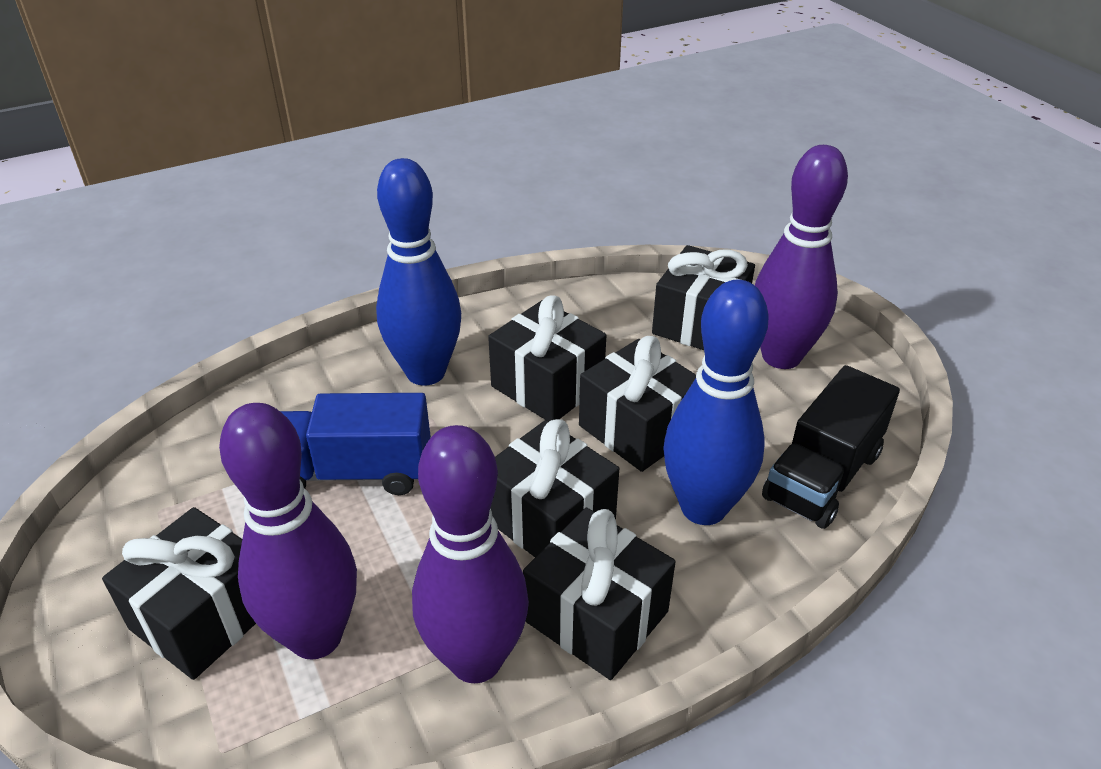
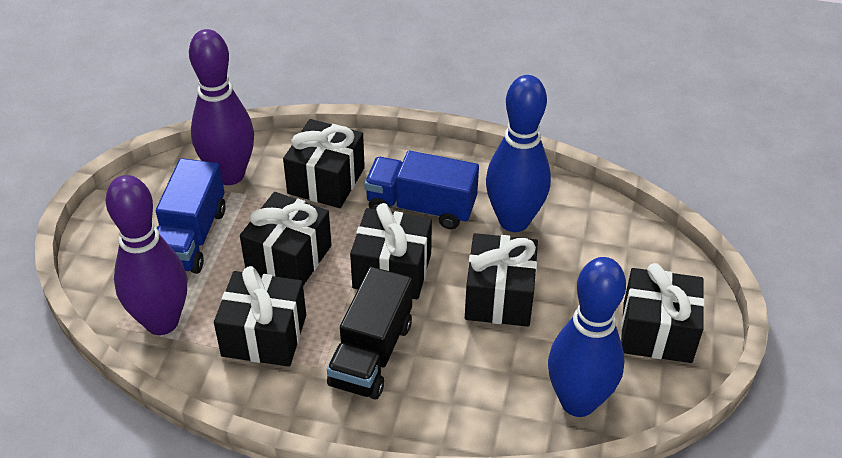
blue truck: [280,393,431,495] = 1 -> [156,158,226,274] [364,150,479,229] = 2
purple bowling pin: [219,403,357,660] [412,425,529,683] [755,145,848,369] = 3 -> [105,175,187,335] [189,29,254,185] = 2

